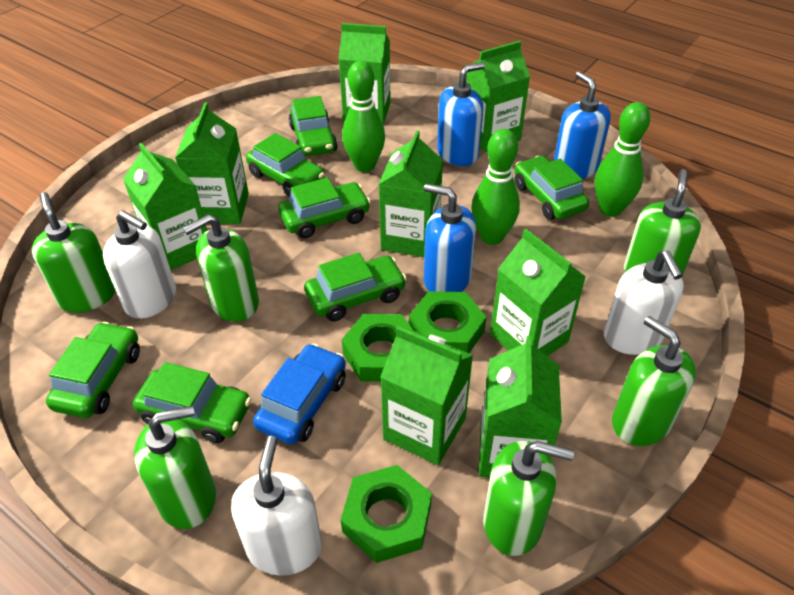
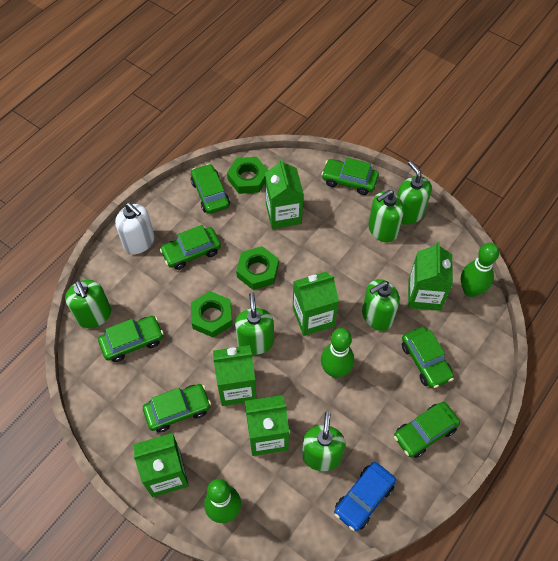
blue soap dispenser: [424,183,476,292] [437,62,485,166] [554,71,611,179] = 3 -> none = 0
green carton: [123,143,207,270] [175,103,249,224] [338,23,391,125] [378,130,443,257] [380,326,473,465] [466,41,530,152] [479,336,562,478] [490,229,586,356] = 8 -> [133,433,189,497] [213,345,257,406] [245,395,289,456] [265,158,304,229] [293,271,339,336] [408,242,453,311] = 6
white soap dispenser: [103,211,176,319] [231,436,322,576] [604,250,684,355] = 3 -> [115,203,154,254] = 1

